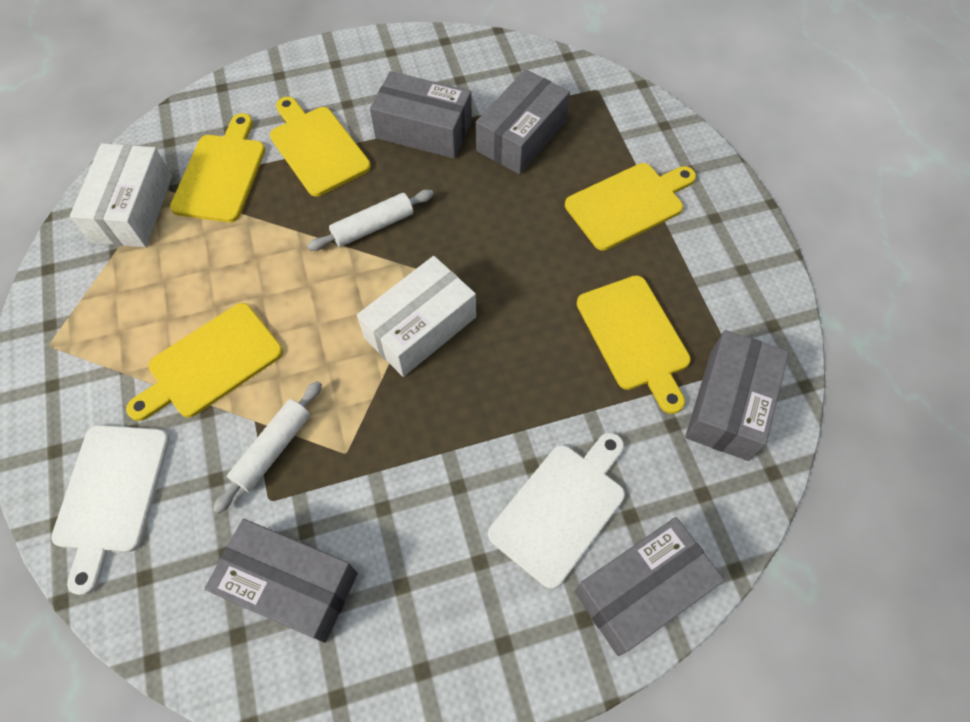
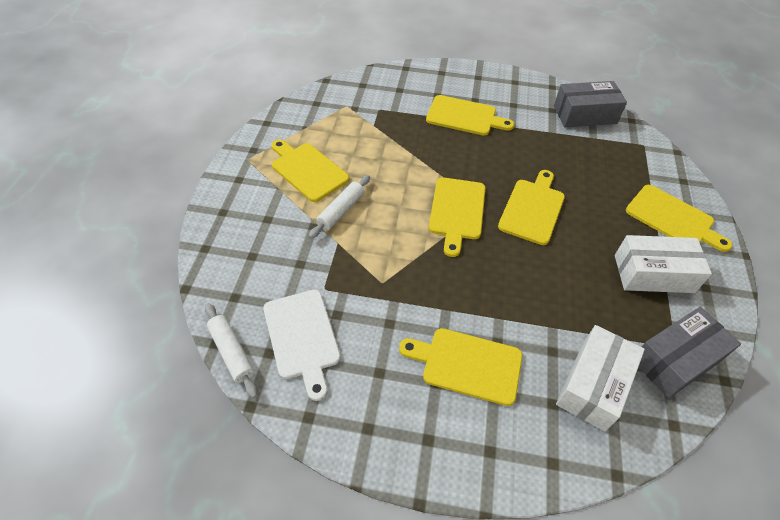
grey box: [204,519,358,643] [370,71,472,159] [476,69,570,174] [575,517,725,656] [685,330,789,461] = 5 -> [554,81,627,127] [639,307,741,399] = 2
white cutting board: [52,425,170,595] [488,432,625,589] = 2 -> [264,290,341,401] = 1
yellow cutting board: [126,303,283,421] [170,113,265,222] [270,97,371,197] [565,163,696,251] [577,275,691,414] = 5 -> [272,139,349,202] [399,328,523,406] [426,95,514,136] [429,177,485,257] [498,170,565,245] [626,185,733,252] = 6

